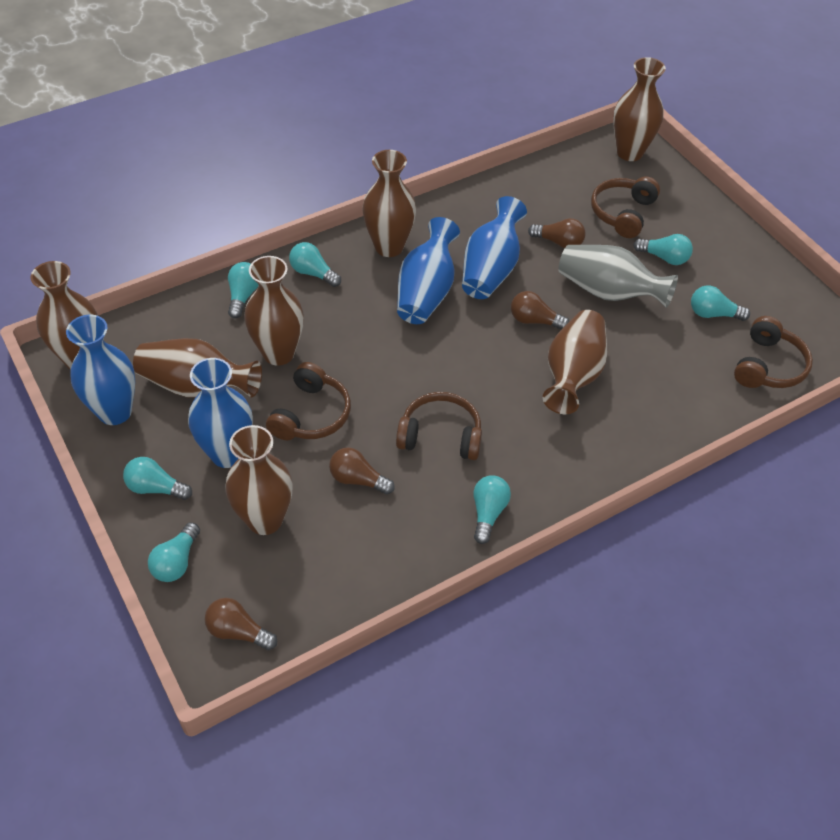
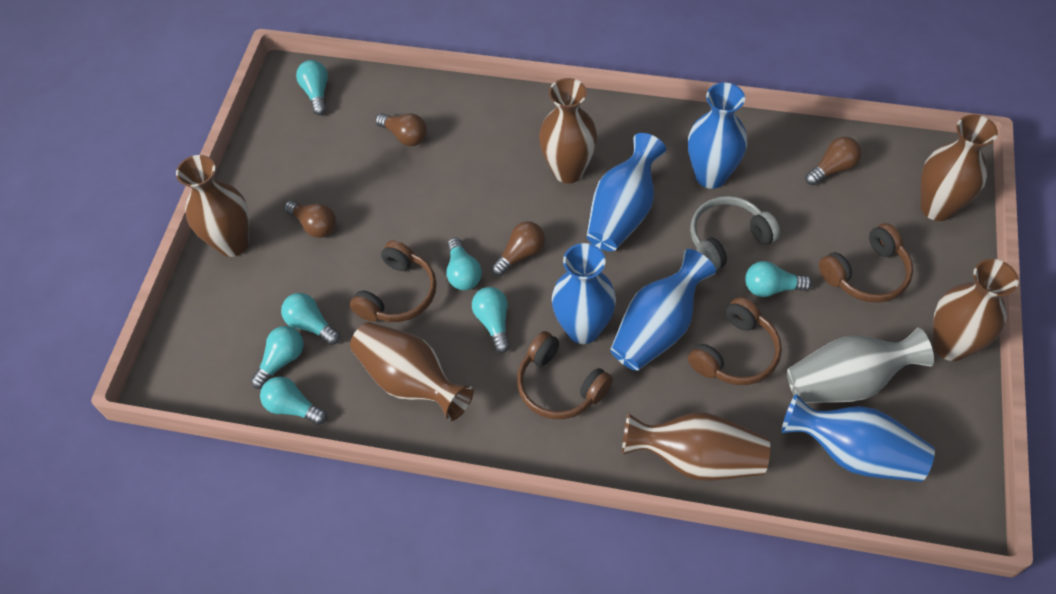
blue vase: [66,315,135,425] [188,358,253,468] [397,217,460,324] [462,196,527,299] = 4 -> [552,243,616,344] [587,133,666,251] [610,249,716,371] [688,83,747,189] [782,394,935,482] = 5
brown vase: [30,261,98,370] [133,338,262,398] [225,425,293,535] [244,256,304,366] [362,150,416,257] [543,310,607,414] [613,57,666,161] = 7 -> [176,155,249,257] [350,322,474,421] [539,78,597,183] [622,412,770,481] [921,115,998,221] [933,259,1019,361] = 6
grey headphones: none = 0 -> [690,196,780,270] = 1

